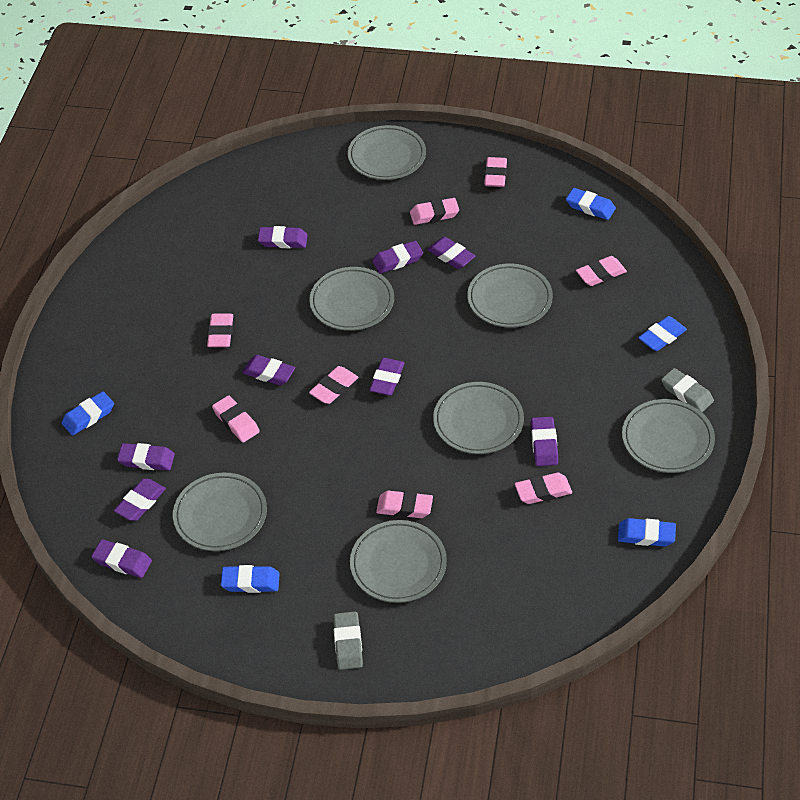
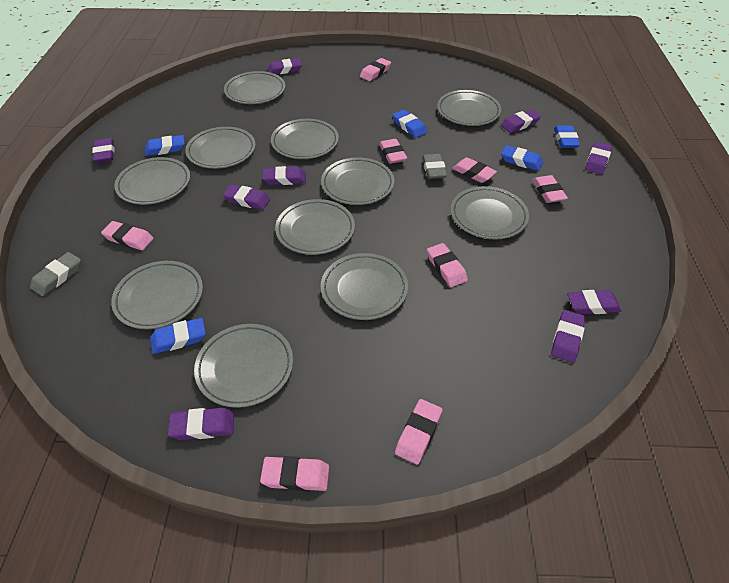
grey plate: [173,473,267,551] [309,267,394,331] [348,125,426,180] [350,520,447,603] [433,382,524,454] [467,264,553,328] [622,399,715,473] = 7 -> [111,261,203,329] [114,157,190,205] [185,127,256,169] [194,324,293,408] [224,71,285,104] [271,119,339,159] [275,199,355,255] [321,157,395,205] [321,253,408,320] [437,90,502,126] [450,186,529,239] = 11

